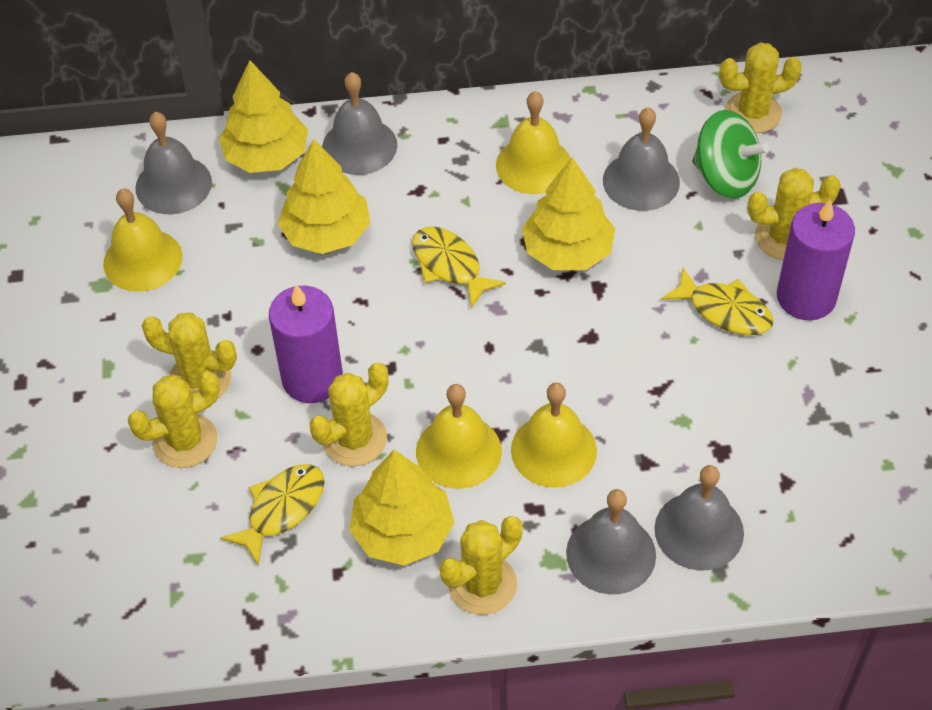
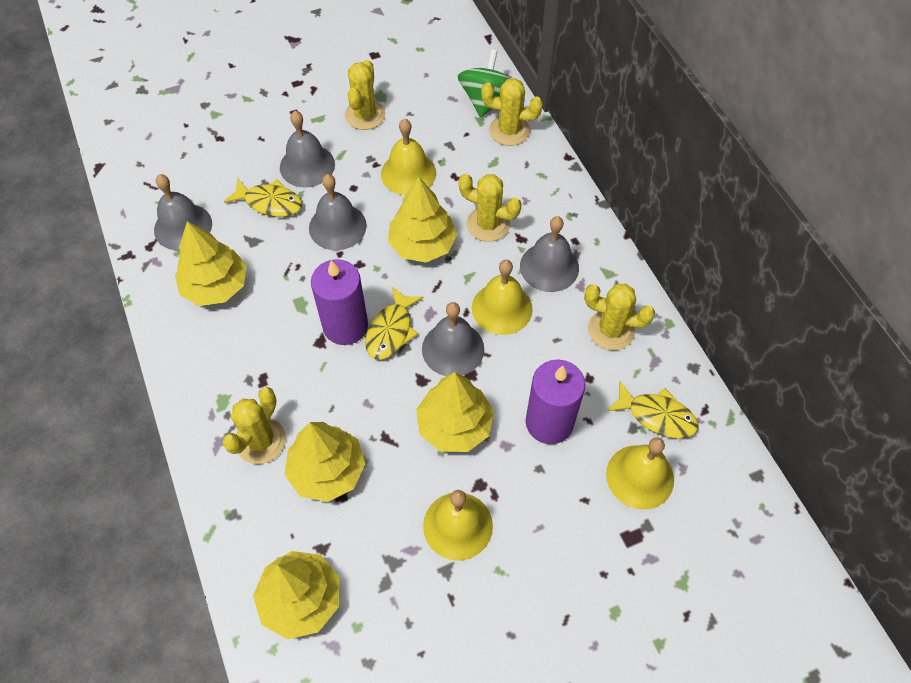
yellow cactus: [128,371,220,468] [142,312,237,399] [309,362,389,466] [439,516,523,615] [719,42,802,133] [748,168,841,260] = 6 -> [222,387,286,464] [345,60,385,130] [458,174,522,242] [481,78,543,146] [584,284,655,350] = 5
yellow tree: [219,60,308,173] [278,139,370,254] [349,450,454,566] [522,157,615,270] = 4 -> [175,221,247,306] [253,551,339,639] [285,422,365,502] [388,177,457,262] [416,372,494,452] = 5

